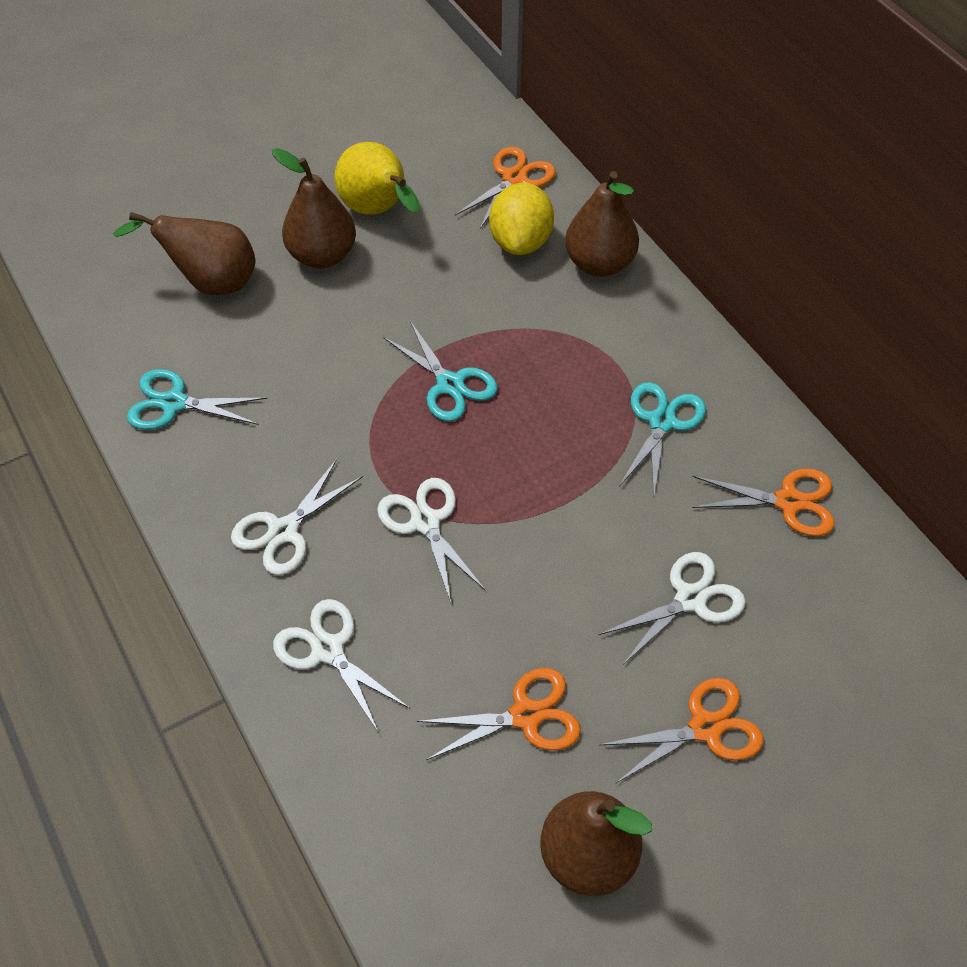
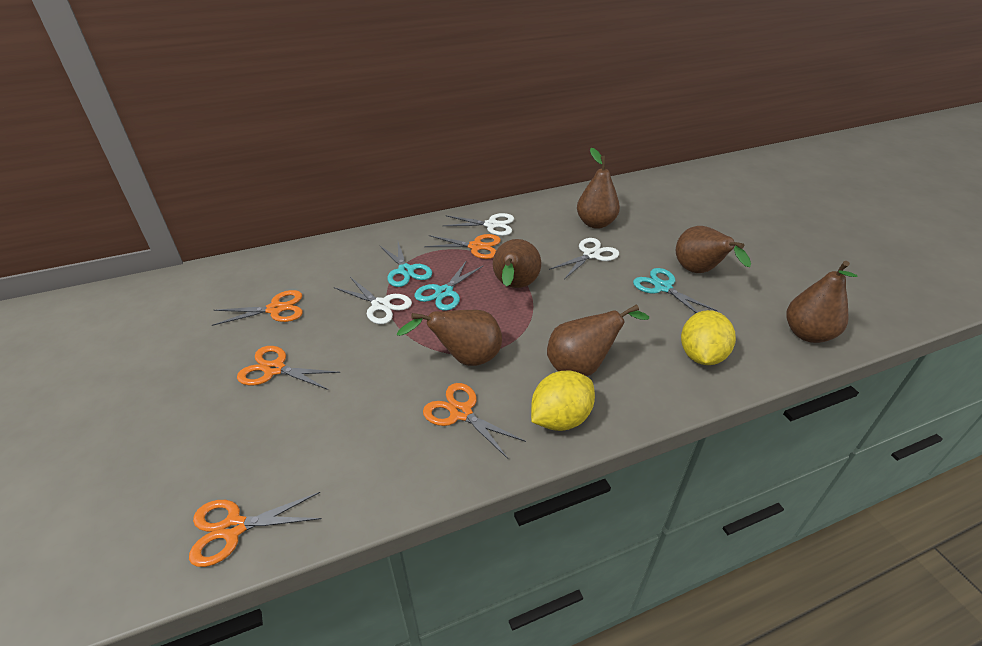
brown pear: [113,212,256,295] [272,148,356,268] [540,791,652,896] [565,171,639,277] = 4 -> [396,310,502,366] [493,239,541,288] [547,304,649,376] [577,148,620,229] [676,226,751,273] [786,261,857,343] = 6
orange scissors: [417,668,581,760] [455,147,555,229] [600,678,763,783] [692,468,834,537] = 4 -> [189,492,322,567] [212,290,303,326] [237,346,340,390] [423,383,526,459] [424,234,501,259] = 5
white scissors: [231,459,363,575] [273,599,410,733] [377,478,486,603] [599,552,746,665] = 4 -> [334,277,412,324] [443,213,514,236] [549,238,619,279] = 3
yellow lemon: [489,183,554,255] = 1 -> [531,371,595,431] [681,310,736,365] = 2
yellow pear: [334,142,420,215] = 1 -> none = 0

